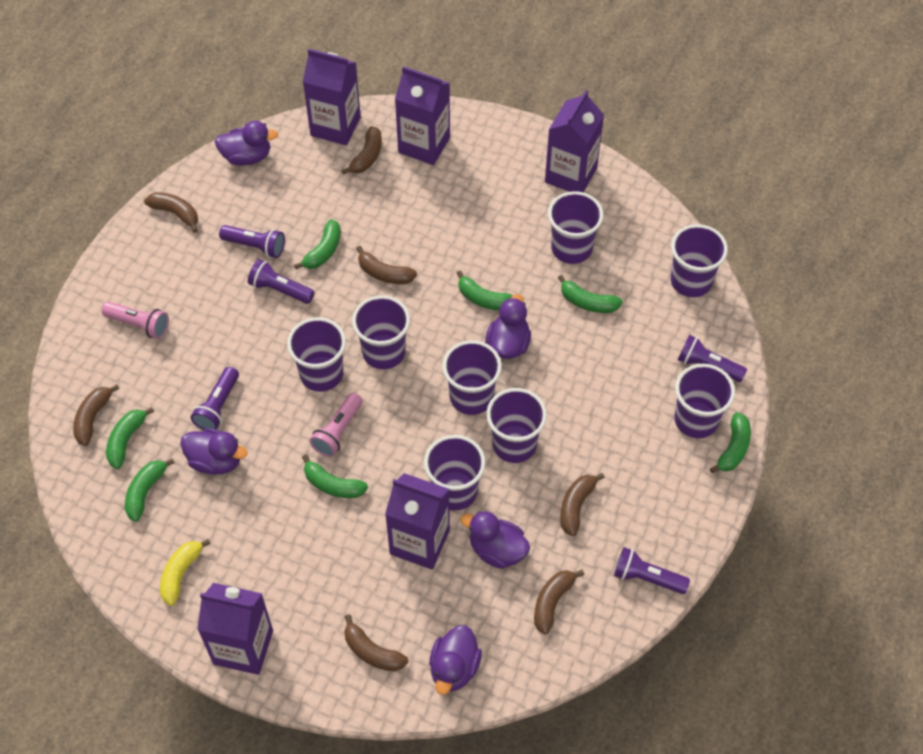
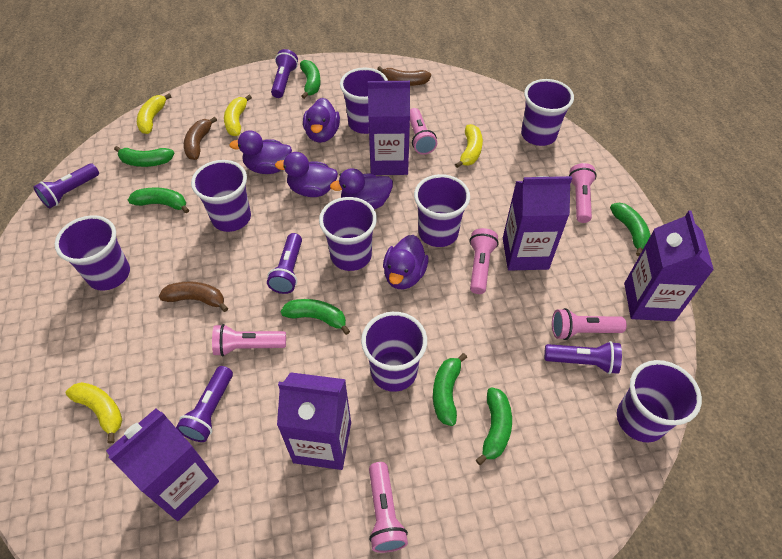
brown banana: [73,384,120,446] [144,192,198,233] [342,126,382,175] [344,615,408,671] [356,246,417,284] [534,570,584,634] [560,473,605,536] = 7 -> [159,281,228,312] [184,117,217,160] [377,66,431,86] = 3
pink flashlight: [102,302,169,339] [310,393,363,457] = 2 -> [212,324,286,356] [369,462,408,553] [410,108,437,155] [469,228,499,294] [552,308,627,340] [569,163,597,223] = 6
yellow banana: [160,539,211,606] = 1 -> [66,382,122,444] [137,94,172,134] [224,95,252,136] [455,124,483,168] = 4

